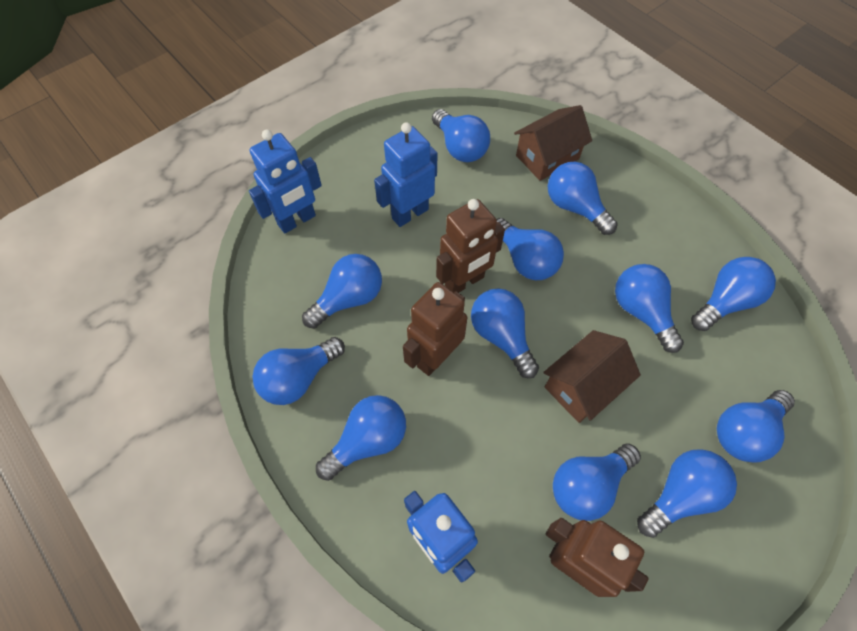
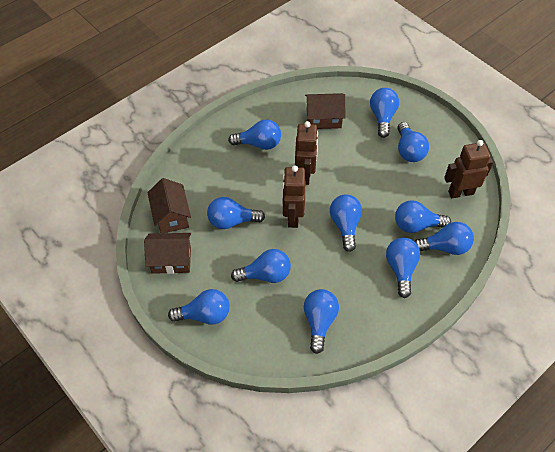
blue light bulb: [253,337,345,405] [302,254,382,329] [316,395,406,481] [432,109,490,162] [471,289,539,378] [496,218,564,280] [548,162,618,235] [553,443,641,521] [615,264,684,353] [637,449,737,538] [691,257,776,331] [717,390,795,463] = 12 -> [168,289,230,325] [207,197,265,229] [228,119,281,150] [231,249,291,283] [304,289,339,354] [330,194,362,252] [370,88,399,138] [386,237,420,298] [395,200,451,233] [398,122,429,162] [414,222,474,255] = 11
blue robot: [249,130,322,233] [374,122,438,227] [404,491,478,582] = 3 -> none = 0
brown house: [514,105,592,181] [543,330,641,423] = 2 -> [144,233,191,274] [147,178,191,233] [305,93,345,129] = 3

